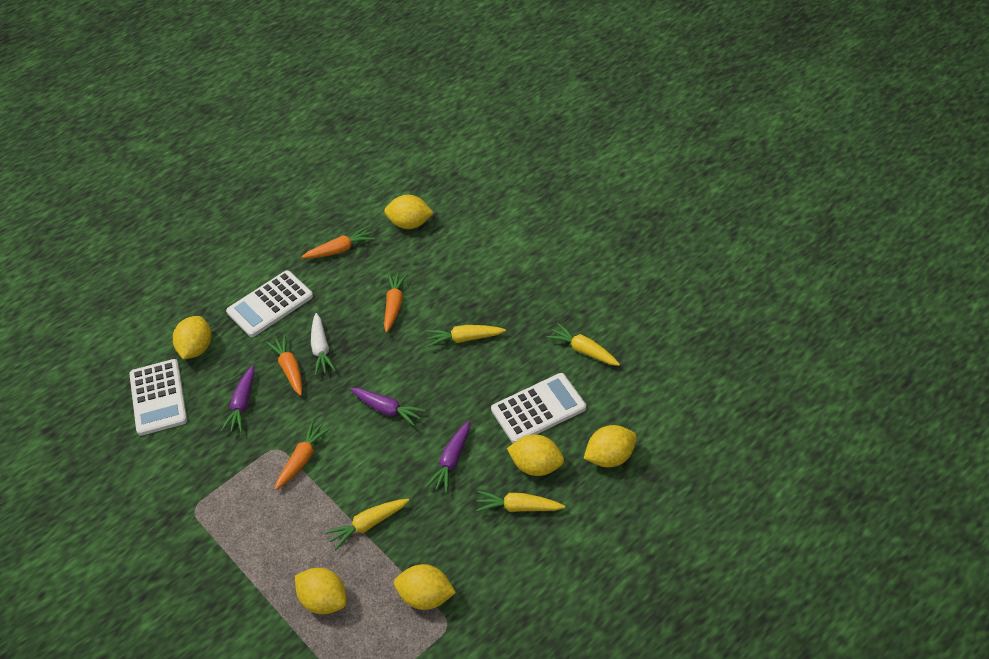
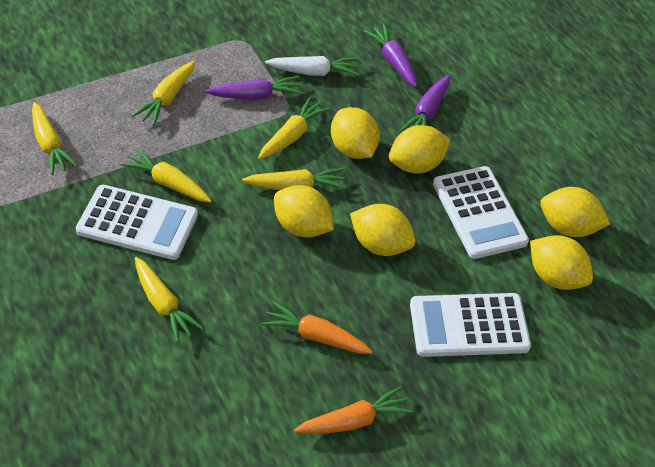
orange carrot: [266,334,302,395] [275,420,331,490] [302,226,374,258] [384,273,408,332] = 4 -> [262,301,373,354] [294,386,413,434] = 2
yellow carrot: [325,499,409,550] [426,325,506,347] [476,491,565,512] [546,323,620,366] = 4 -> [32,102,78,175] [120,148,212,202] [132,61,195,126] [135,257,204,343] [242,168,346,190] [258,97,330,159] = 6

